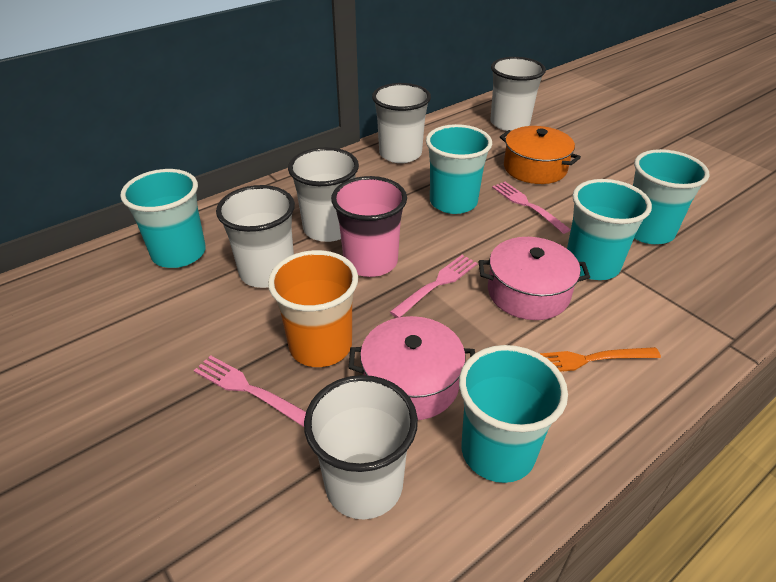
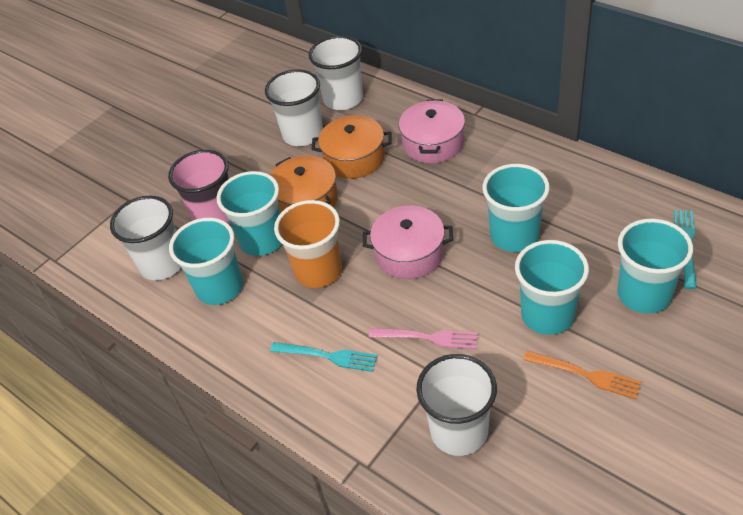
orange pot: [500,126,581,184] = 1 -> [270,156,338,213] [312,115,391,179] = 2
pink fork: [194,355,306,427] [390,255,477,318] [492,182,571,234] = 3 -> [369,328,478,349] = 1
turquoise fork: none = 0 -> [270,342,378,372] [674,210,697,289] = 2
white cup: [216,185,295,288] [288,147,359,242] [304,375,418,520] [372,83,431,163] [490,57,546,131] = 5 -> [110,196,181,280] [265,69,323,146] [309,35,363,110] [416,354,497,456] = 4

